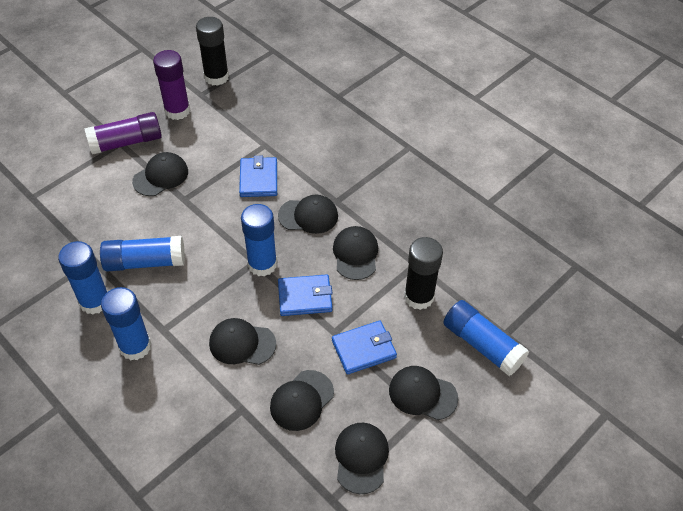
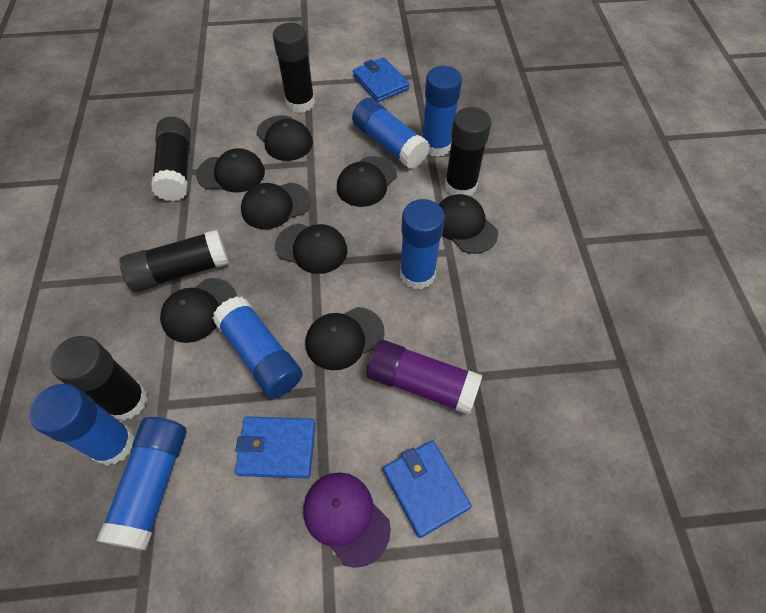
black cap: [132,152,188,196] [209,318,276,365] [270,370,334,431] [278,195,338,234] [333,226,378,280] [335,423,389,494] [389,366,458,420] = 7 -> [160,278,237,343] [196,148,265,193] [241,182,311,229] [257,115,313,161] [275,223,347,274] [306,307,385,370] [337,156,397,207] [438,194,498,254] = 8
black glue stick: [196,17,229,86] [404,237,443,310] = 2 -> [50,336,148,421] [119,229,229,292] [151,117,191,201] [273,23,315,113] [445,107,491,196] = 5
blue glue stick: [58,241,108,314] [100,236,185,272] [101,287,152,360] [241,204,277,277] [443,300,529,376] = 5 -> [29,384,135,466] [97,417,187,550] [212,296,303,398] [352,98,430,169] [400,199,445,290] [422,66,462,157] = 6
purple cap: none = 0 -> [303,472,391,568] = 1
purple glue stick: [84,112,162,155] [153,50,190,120] = 2 -> [367,340,483,415] = 1

